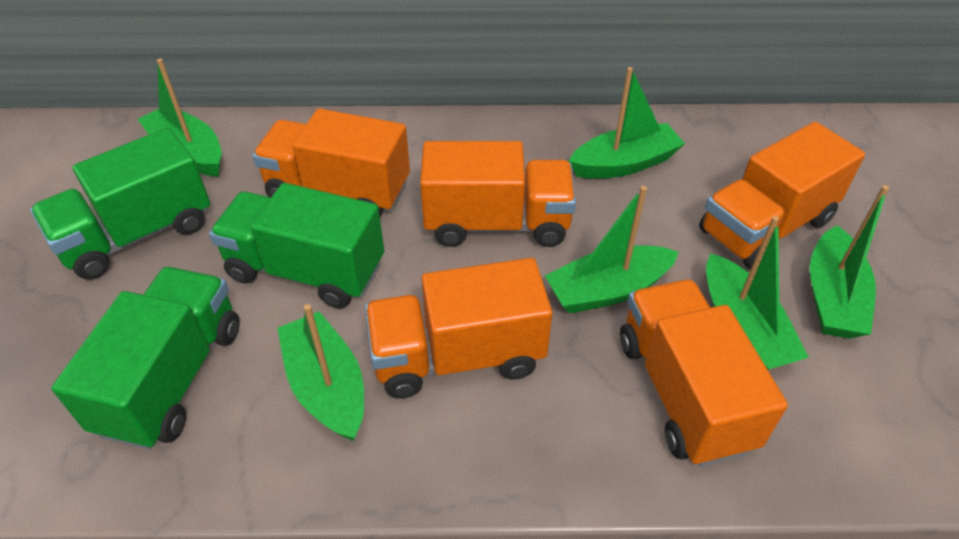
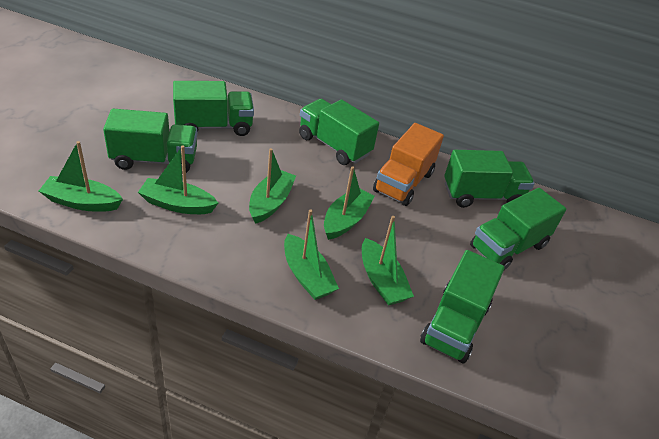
green truck: [30,128,210,280] [51,267,240,450] [209,183,384,308] = 3 -> [103,108,197,174] [173,81,254,136] [299,99,379,165] [420,250,505,364] [444,150,535,208] [470,188,566,270] = 6
orange truck: [252,108,410,217] [365,258,552,398] [420,141,576,247] [620,279,788,466] [699,122,865,269] = 5 -> [373,123,444,206] = 1

